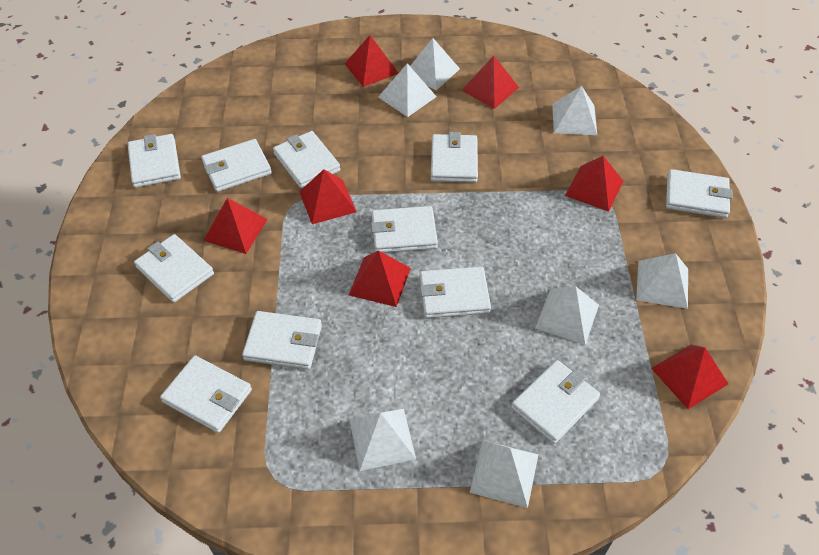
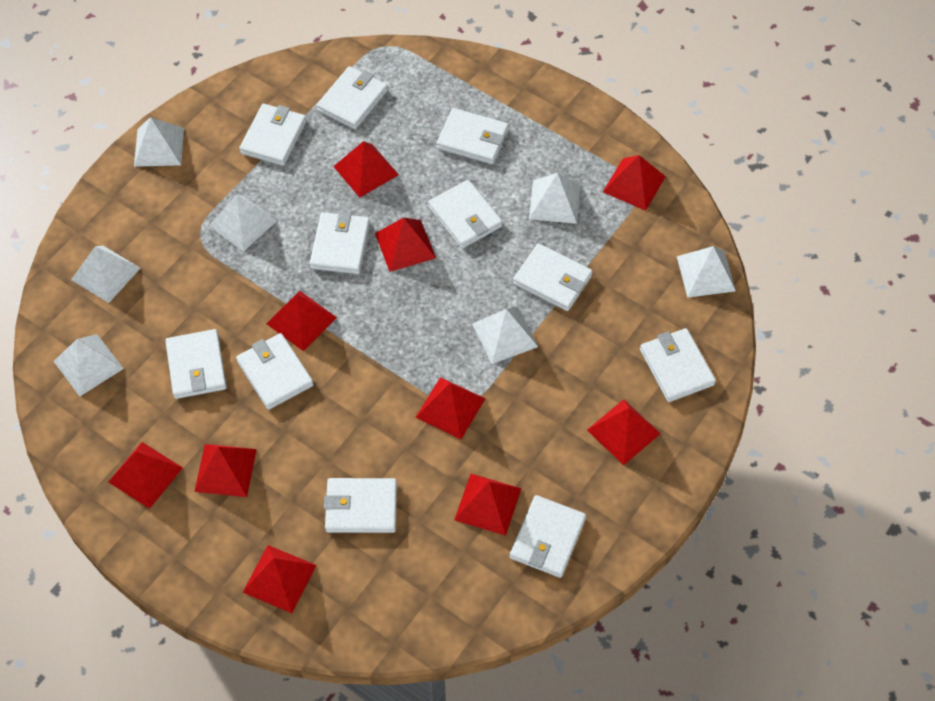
red pyramid: [203,198,268,254] [299,169,357,224] [345,35,398,87] [349,250,411,307] [461,56,519,109] [565,156,623,212] [651,345,728,409] = 7 -> [108,442,183,509] [194,444,257,497] [242,545,317,613] [266,291,337,351] [333,141,399,197] [375,218,436,272] [415,377,485,439] [454,474,522,536] [587,399,661,465] [603,155,666,211] = 10

